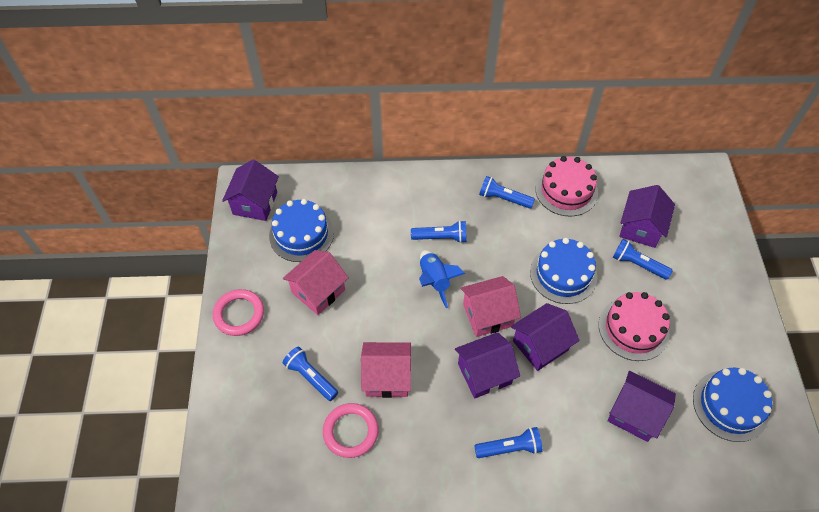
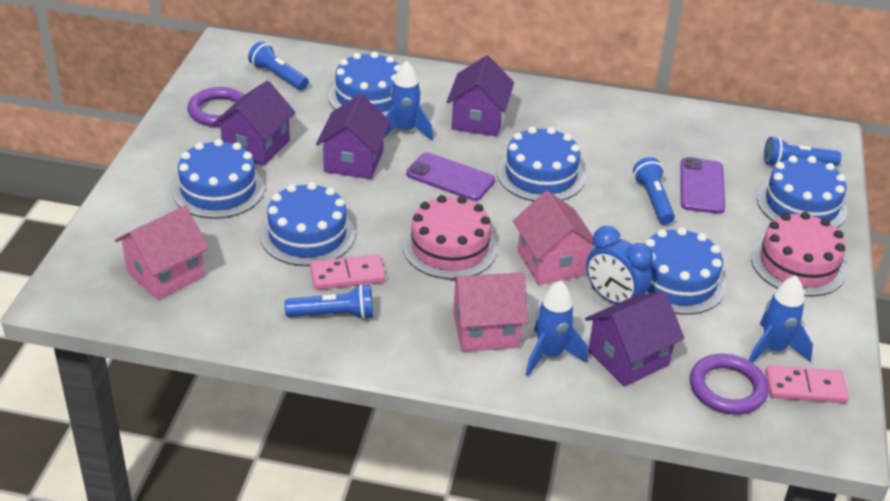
blue cake: [269,199,334,262] [530,238,597,304] [693,368,772,442] = 3 -> [172,139,264,219] [260,182,355,266] [328,52,401,116] [498,127,585,201] [645,227,726,315] [757,155,847,229] = 6
blue clock: none = 0 -> [586,226,653,304] = 1
blue flashlight: [283,346,338,401] [411,220,467,243] [474,427,543,458] [479,176,535,209] [613,239,673,280] = 5 -> [248,41,309,90] [285,284,373,319] [633,157,675,225] [764,137,841,166] = 4
blue rocket: [419,250,465,308] = 1 -> [385,61,433,140] [525,280,588,376] [749,275,813,363] = 3
pink domino: none = 0 -> [310,254,385,290] [765,365,849,403] = 2
pink ring: [213,289,264,336] [323,403,379,458] = 2 -> none = 0
purple house: [222,160,279,221] [455,332,520,399] [511,303,580,371] [608,371,676,442] [619,185,675,248] = 5 -> [213,81,296,166] [316,94,391,179] [447,55,514,137] [585,291,684,387] = 4
purple phone: none = 0 -> [406,152,495,201] [680,157,725,214] = 2
purple ring: none = 0 -> [187,87,244,127] [690,354,769,415] = 2

